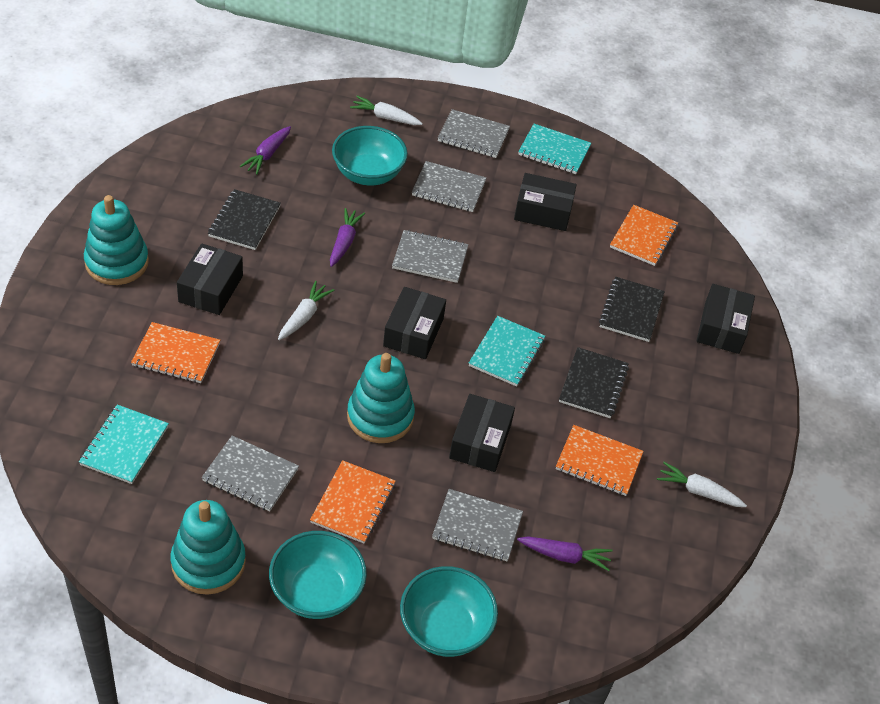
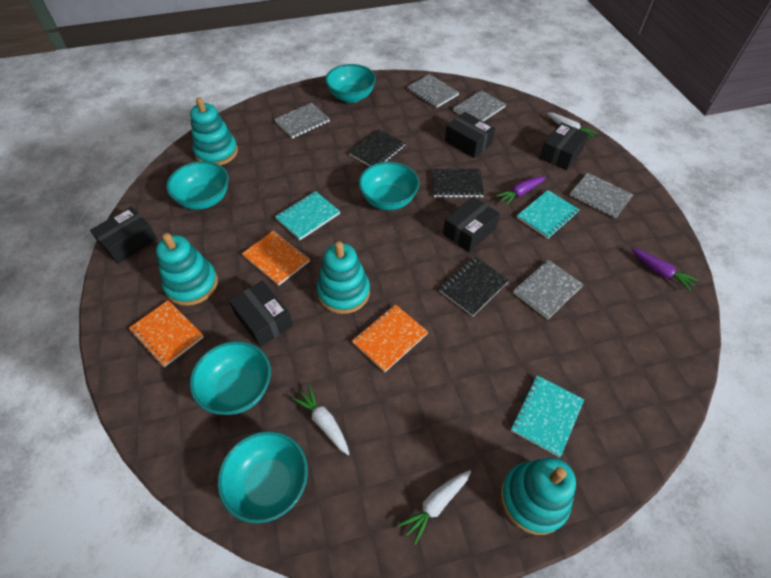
orange notebook: [131,322,220,383] [310,460,396,544] [556,425,644,496] [610,205,678,266] = 4 -> [129,300,204,367] [242,230,310,286] [352,304,428,372] = 3
purple carrot: [240,126,291,175] [330,208,365,267] [517,536,613,571] = 3 -> [495,176,546,206] [631,248,699,291] = 2
turquoise bowl: [269,531,367,619] [332,126,408,185] [400,566,498,657] = 3 -> [166,161,229,210] [190,341,271,415] [217,431,308,523] [325,64,376,103] [359,162,419,210] = 5
turquoise stacking toy: [84,195,149,285] [170,500,246,595] [347,353,415,443] = 3 -> [156,233,218,306] [190,97,238,165] [317,241,370,314] [501,458,576,535] = 4

